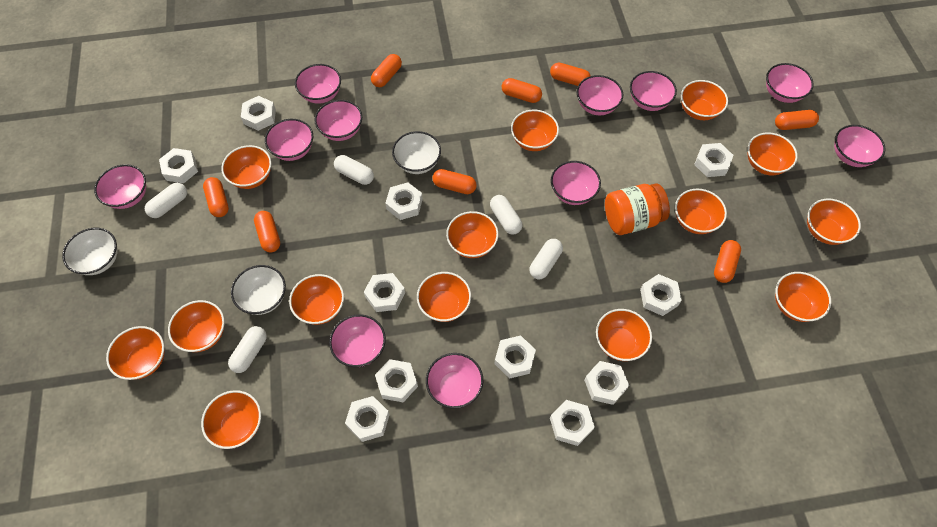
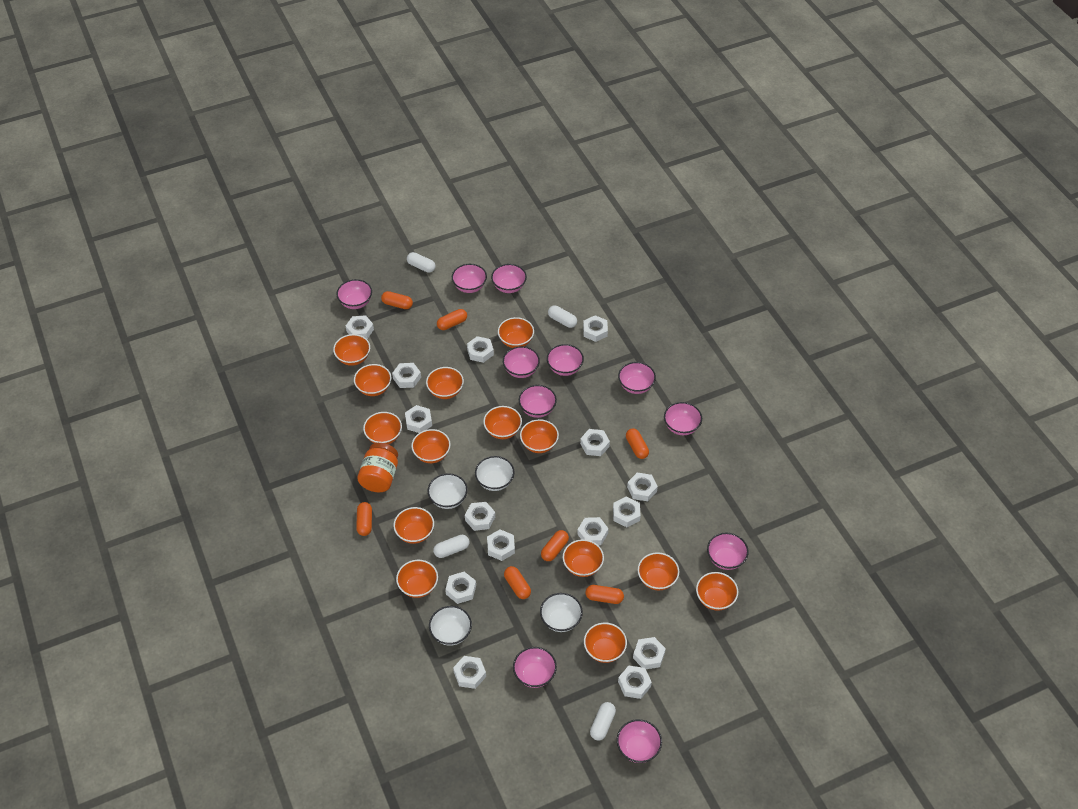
orange capsule: [203,177,229,217] [254,211,280,252] [371,54,402,87] [432,169,477,194] [502,78,542,103] [550,63,591,86] [714,240,741,283] [775,110,819,130] = 8 -> [356,502,372,536] [381,291,413,309] [437,309,467,330] [504,566,531,599] [541,530,569,561] [586,585,624,604] [626,429,649,459] = 7
white bowl: [62,228,118,275] [231,265,286,315] [392,131,441,174] = 3 -> [428,473,468,509] [429,606,472,646] [475,456,514,491] [540,593,583,632] = 4
white capsule: [145,183,187,218] [228,326,267,373] [334,155,374,185] [490,195,522,235] [529,239,563,279] = 5 -> [407,252,436,273] [433,535,470,558] [548,306,577,328] [590,702,616,741] = 4
white nut: [159,148,198,183] [241,96,276,131] [345,396,390,442] [364,273,405,312] [375,359,418,402] [385,183,423,220] [495,336,536,379] [550,400,595,446] [584,361,629,405] [640,274,682,316] [694,143,734,177] = 11 -> [346,315,374,339] [392,363,421,388] [405,405,432,433] [445,572,476,604] [453,656,486,689] [465,502,495,531] [467,336,494,363] [487,529,515,561] [577,517,609,545] [580,429,610,456] [583,315,608,342] [613,497,641,527] [618,666,652,699] [627,473,658,501] [633,637,666,669] = 15

